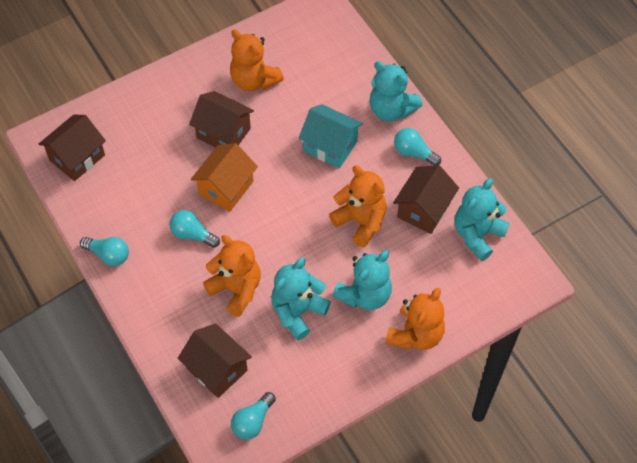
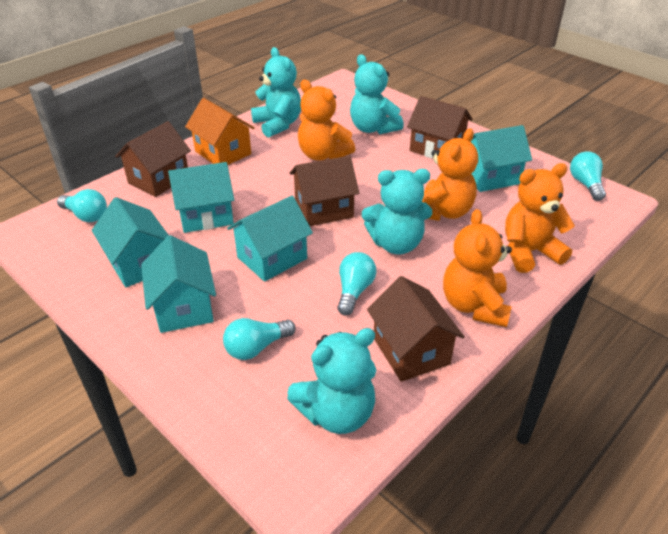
turquoise house: [298,104,363,168] = 1 -> [92,197,169,287] [141,235,216,333] [168,162,234,233] [227,196,313,282] [471,125,532,192] = 5

